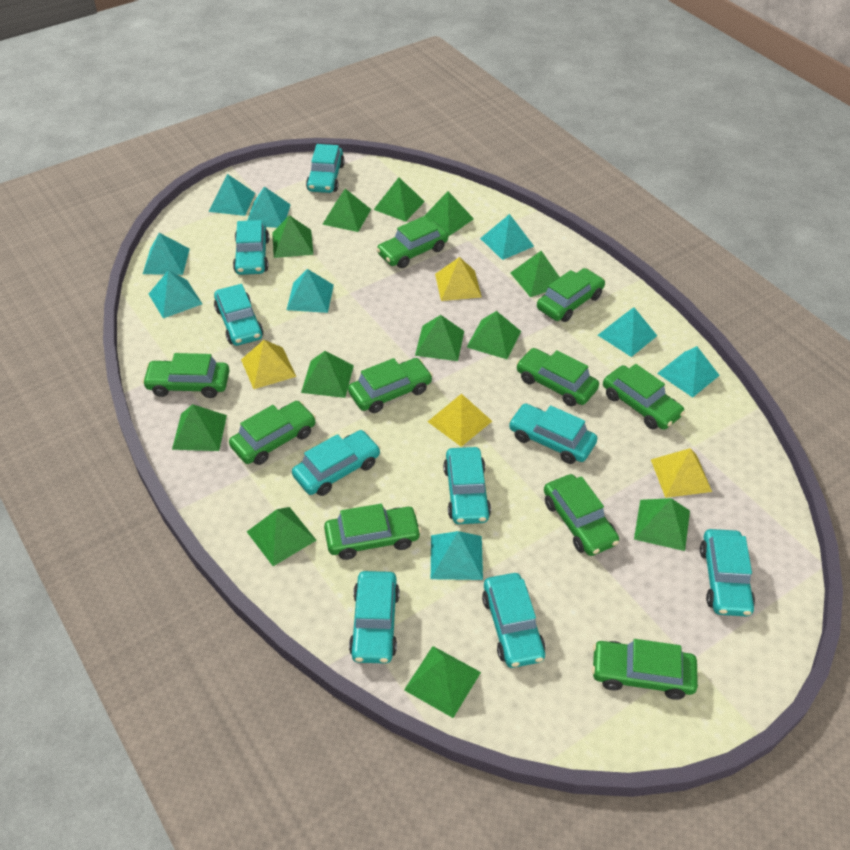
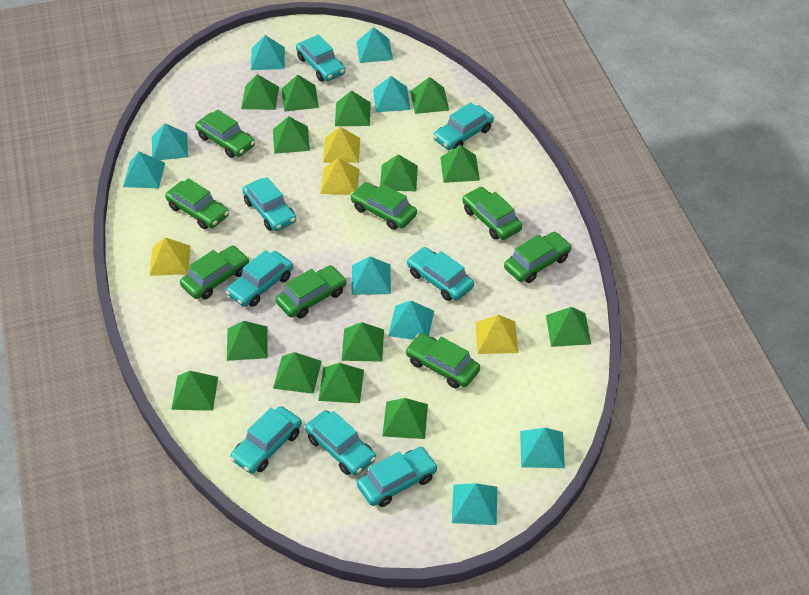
green car: [142,353,230,398] [229,401,316,465] [324,504,421,560] [348,358,433,413] [376,216,448,268] [516,348,599,406] [537,268,605,322] [544,474,619,556] [592,639,698,700] [603,364,685,430] = 10 -> [165,178,229,229] [180,246,249,299] [195,109,255,158] [276,265,347,318] [350,182,417,230] [405,333,480,388] [462,187,522,240] [504,232,572,283] = 8
green pyramid: [172,404,227,451] [247,507,316,566] [272,215,314,258] [301,351,354,398] [322,189,371,232] [374,178,425,222] [404,646,481,718] [415,315,464,361] [424,191,474,237] [467,311,521,359] [510,251,560,297] [634,498,690,551] = 12 -> [171,371,218,411] [227,321,268,361] [241,74,279,110] [273,116,310,154] [273,352,322,394] [281,75,319,112] [318,363,364,403] [335,90,371,126] [341,322,384,362] [380,154,418,191] [382,398,428,439] [410,77,449,114] [440,145,480,183] [546,307,591,347] = 14
turquoise car: [214,284,264,346] [233,220,269,275] [292,430,381,496] [306,144,345,193] [349,571,400,664] [443,447,491,524] [482,573,545,668] [509,403,597,464] [700,529,755,616] = 9 -> [226,250,293,307] [230,406,302,474] [242,177,296,231] [296,34,345,81] [305,410,376,476] [357,447,438,507] [407,247,474,301] [433,102,494,150] = 8

